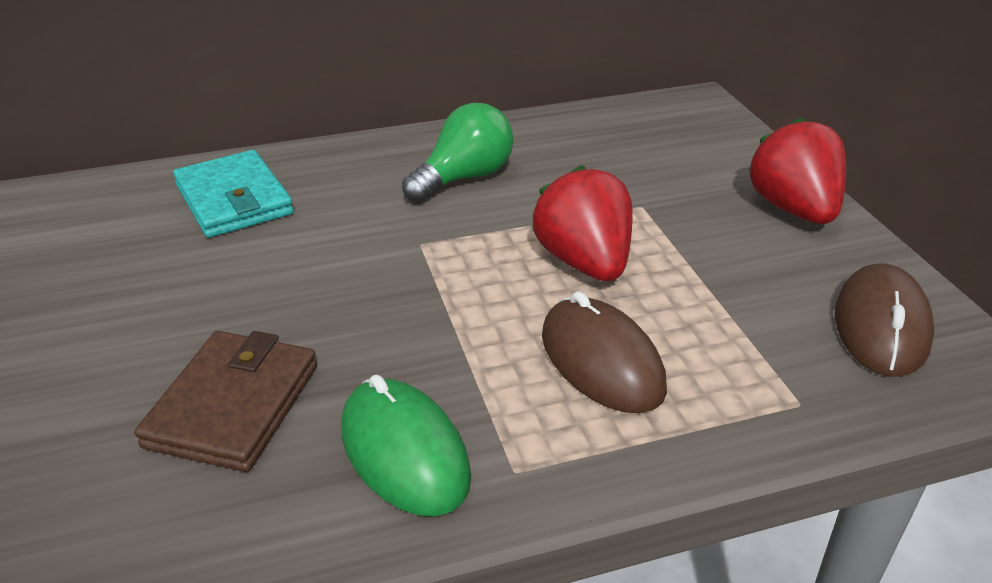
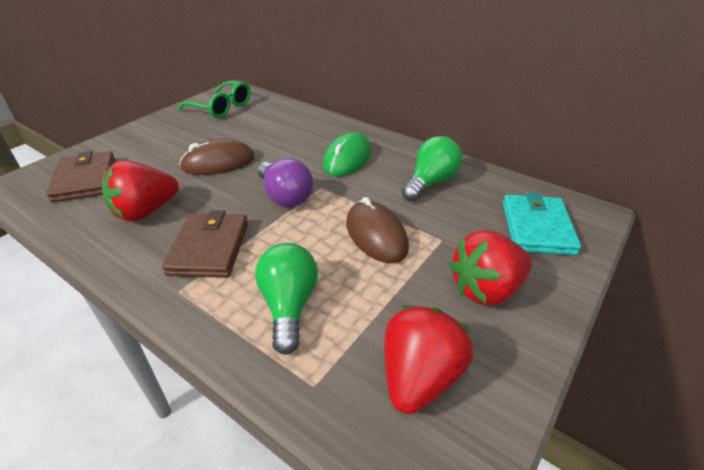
brown wallet: [135,331,317,472] = 1 -> [46,151,115,202] [162,210,248,278] = 2
green glasses: none = 0 -> [178,81,251,118] = 1
green light bulb: [402,103,513,203] = 1 -> [255,243,318,355] [402,136,462,201] = 2
purple light bulb: none = 0 -> [258,158,313,207] = 1
red strawberry: [533,165,633,281] [748,117,846,224] = 2 -> [102,160,179,222] [384,305,473,414] [449,230,532,306] = 3

